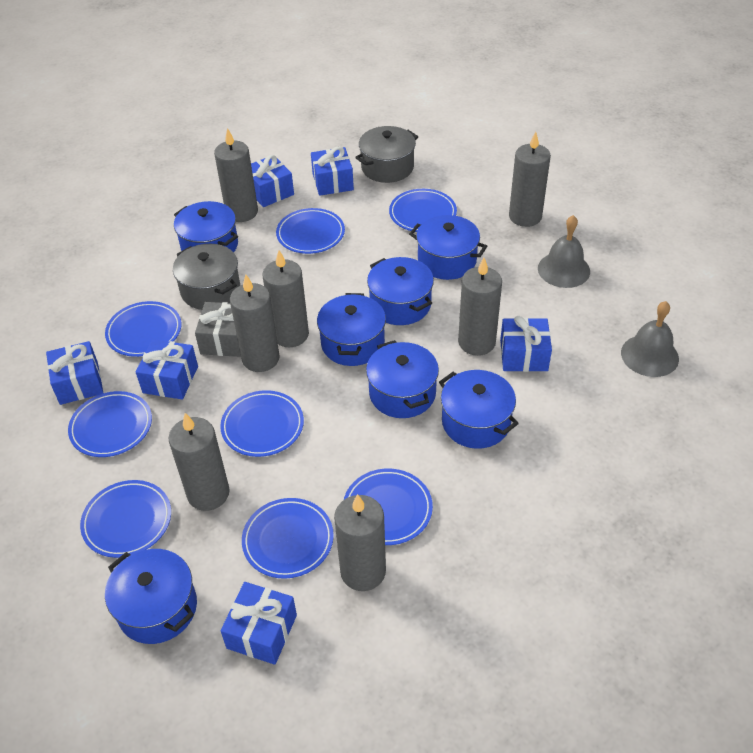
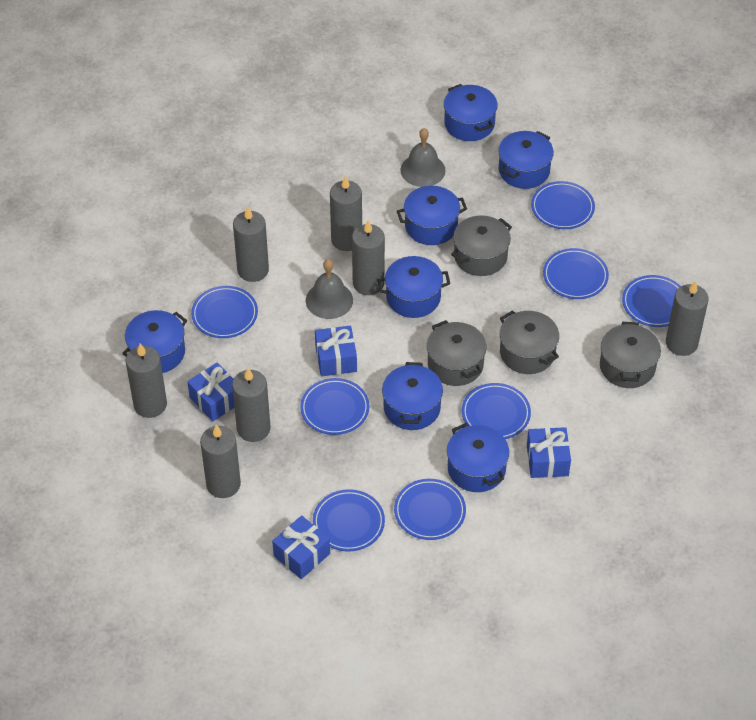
blue gift: [46,341,103,405] [136,339,198,400] [221,582,297,665] [251,155,294,207] [311,146,354,196] [500,316,552,372] = 6 -> [187,363,234,422] [272,515,330,579] [315,326,357,376] [527,427,571,478] = 4
grey gift: [195,302,241,357] = 1 -> none = 0
grey pot: [173,244,240,310] [355,126,418,183] = 2 -> [427,320,487,386] [451,215,512,276] [500,310,559,374] [600,322,661,388] = 4

